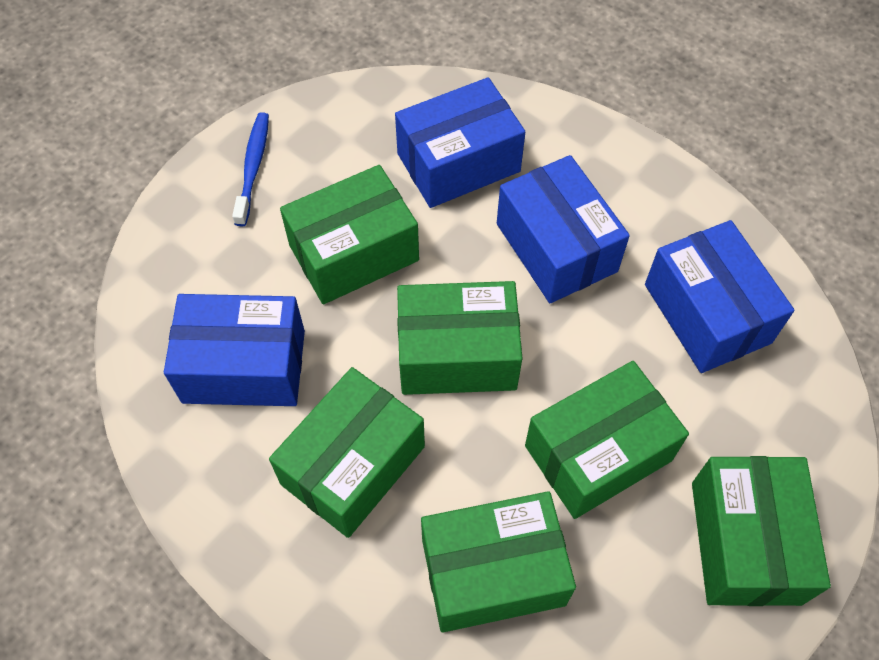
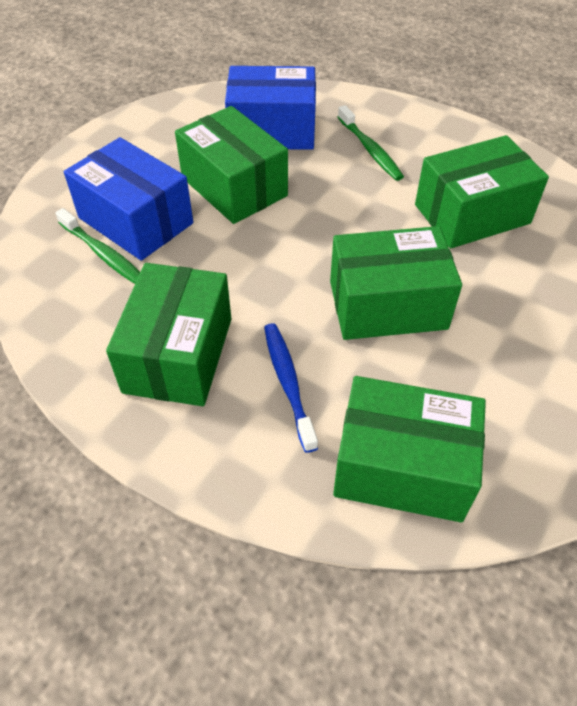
blue box: [164,294,305,406] [395,77,525,208] [497,155,630,303] [645,220,794,373] = 4 -> [64,137,193,261] [225,66,316,150] = 2
green box: [269,367,425,538] [280,165,419,304] [397,281,522,395] [421,491,576,633] [525,361,689,519] [692,456,831,606] = 6 -> [106,263,231,406] [175,106,288,224] [330,226,462,340] [333,376,486,522] [415,135,549,249] = 5
green toothbrush: none = 0 -> [55,208,140,284] [338,105,404,181] = 2

